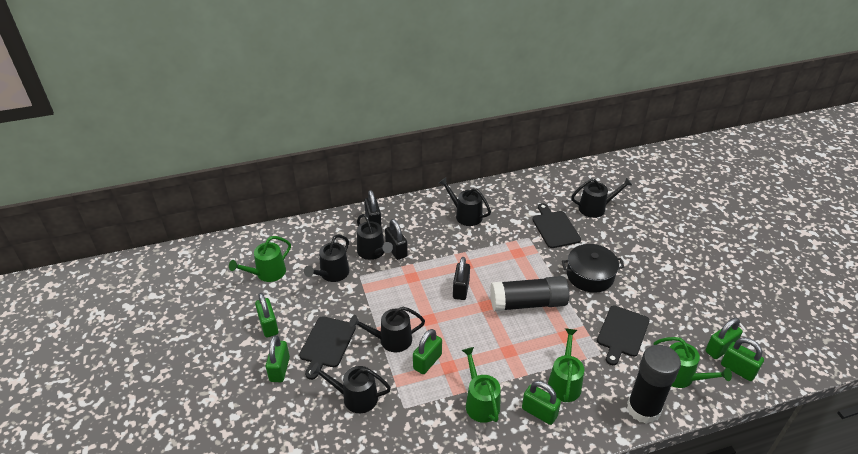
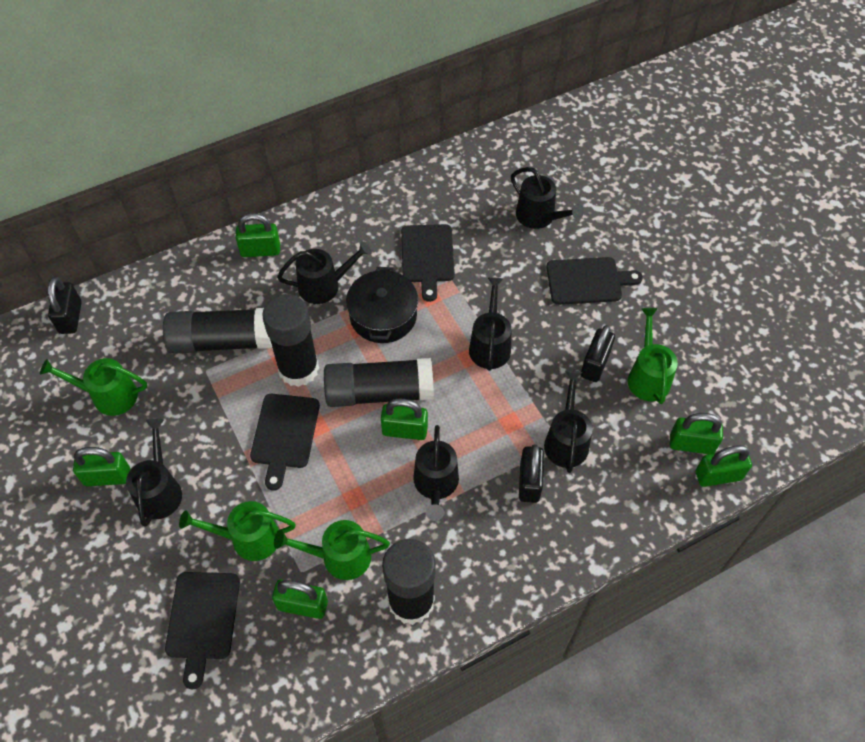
black cutting board: [299,316,356,380] [532,203,581,248] [597,305,650,365] = 3 -> [165,572,240,690] [250,394,320,491] [401,224,455,302] [546,257,643,305] = 4
black glue stick: [490,276,569,311] [627,345,681,424] = 2 -> [163,308,272,354] [262,294,319,387] [324,358,434,407] [382,539,436,625] = 4

